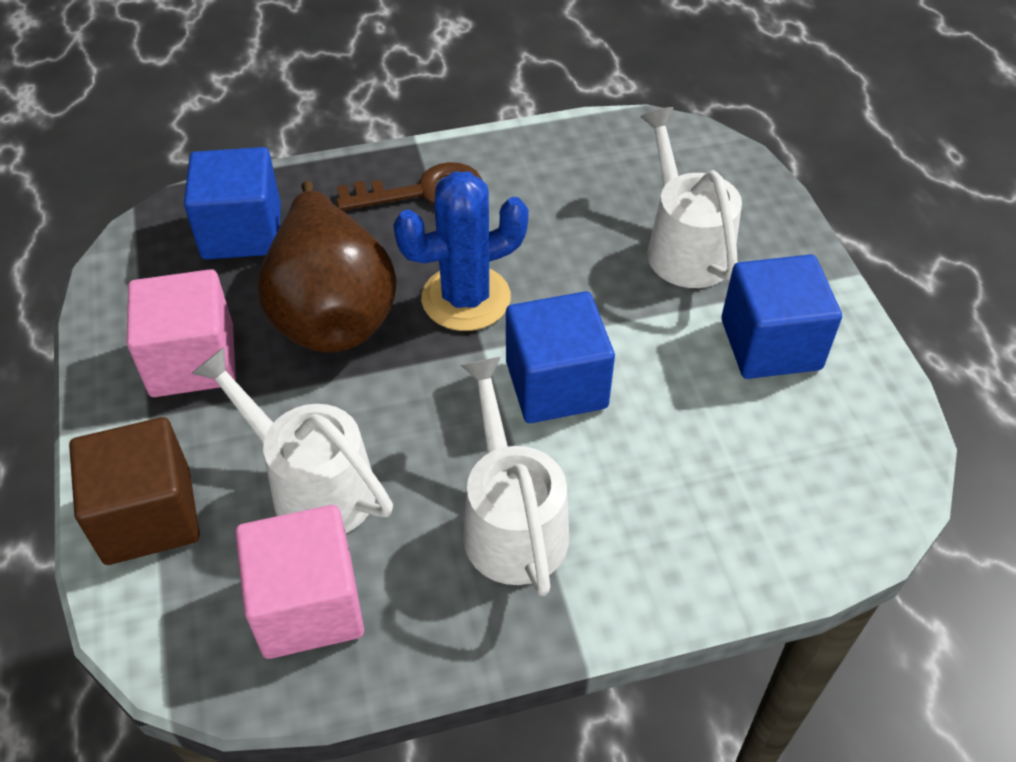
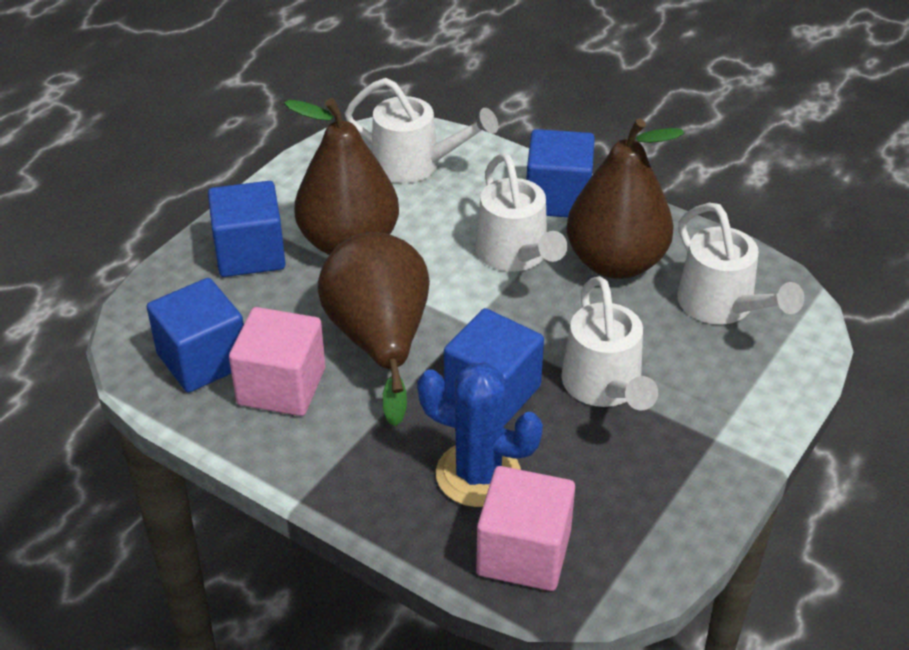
blue cube: [184,147,281,260] [506,291,615,423] [721,254,842,379] = 3 -> [147,278,244,393] [208,181,286,277] [444,308,544,426] [526,129,595,217] = 4
brown cube: [69,417,200,565] = 1 -> none = 0
brown key: [336,162,482,211] = 1 -> none = 0
brown pear: [258,181,397,352] = 1 -> [284,98,399,255] [317,232,430,426] [566,118,684,279] = 3
white watering can: [191,347,393,534] [461,357,569,596] [640,107,742,288] = 3 -> [344,78,498,183] [475,153,567,271] [561,276,658,410] [677,203,804,324] = 4

